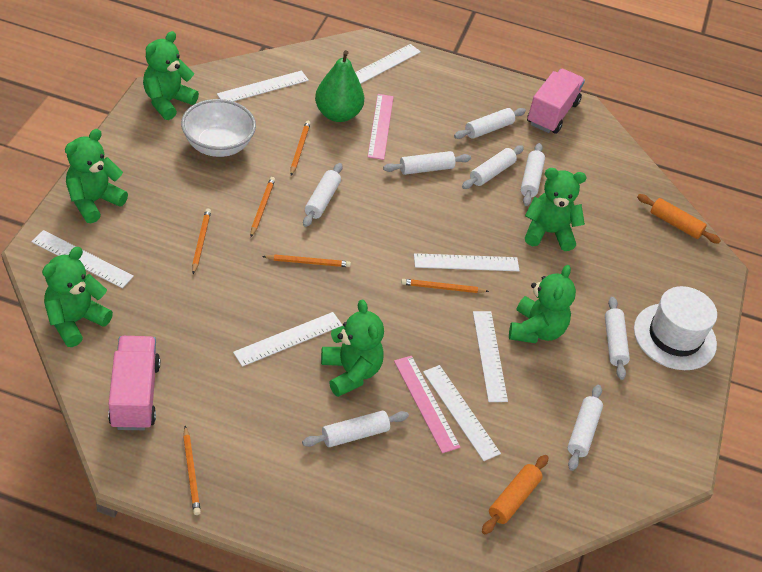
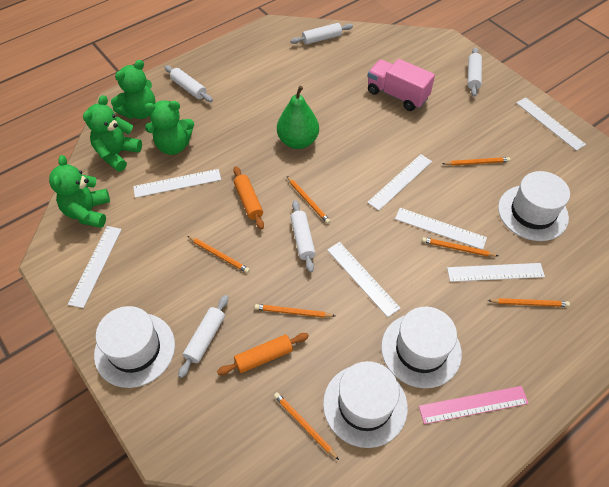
green teddy bear: [42,247,113,347] [65,129,128,223] [143,31,199,120] [321,299,384,397] [509,265,576,343] [525,168,586,251] = 6 -> [49,155,110,228] [83,95,142,172] [111,60,156,119] [144,100,194,155] = 4
orange pencil: [183,426,201,515] [192,208,211,274] [251,177,275,237] [262,254,351,267] [290,121,311,175] [401,279,489,293] = 6 -> [188,236,250,273] [254,304,335,318] [274,392,339,460] [287,176,331,224] [422,237,498,257] [442,157,510,166] [487,298,570,307] = 7
pink ruler: [367,94,394,160] [394,356,461,453] = 2 -> [419,386,529,424] = 1
pink truck: [108,336,160,430] [527,69,585,134] = 2 -> [367,59,435,111] = 1
white bowl: [181,99,256,157] = 1 -> none = 0
white hat: [634,286,717,370] = 1 -> [94,306,175,388] [323,361,408,448] [381,307,462,388] [498,171,570,241] = 4
white rolling pin: [302,411,409,447] [303,163,343,227] [383,151,471,175] [454,108,526,139] [462,145,524,189] [521,143,545,206] [567,385,603,471] [605,297,630,380] = 8 -> [164,65,213,102] [178,295,228,378] [290,23,353,45] [290,200,316,272] [468,47,482,96] = 5

